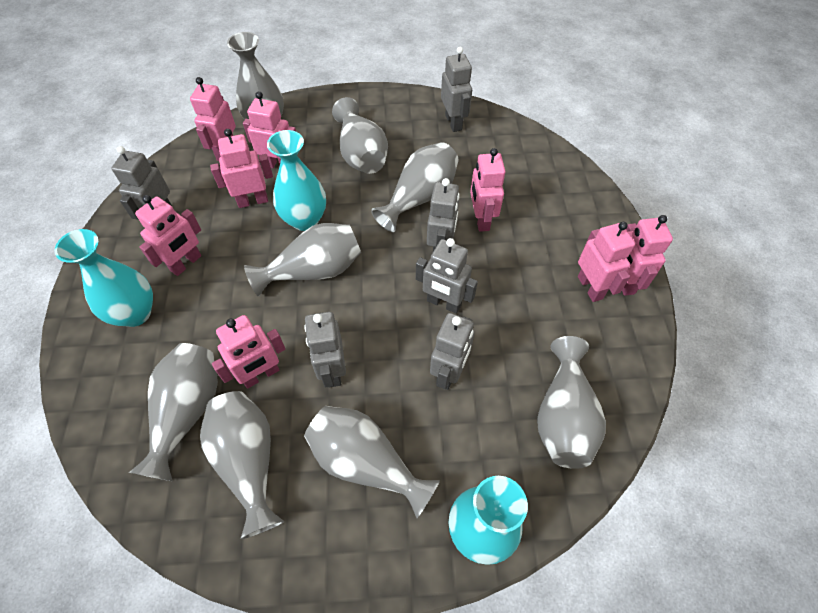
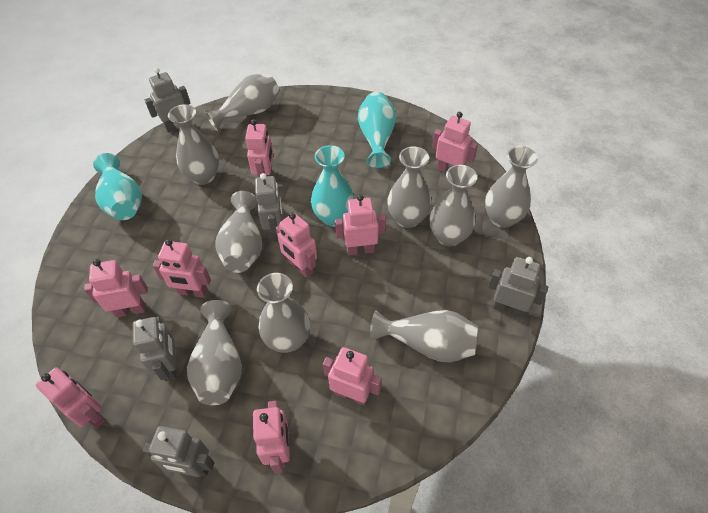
grey robot: [111,146,172,220] [304,312,346,388] [416,238,478,314] [427,178,460,251] [430,313,475,390] [441,47,472,132] = 6 -> [133,317,177,381] [143,426,215,477] [145,67,191,133] [255,173,283,240] [488,257,548,318] = 5
grey vase: [129,343,218,481] [200,391,284,539] [227,32,284,119] [244,223,361,297] [304,406,440,518] [332,97,388,174] [371,142,458,232] [537,336,606,469] = 8 -> [168,104,219,185] [187,300,242,405] [204,74,279,131] [216,191,262,273] [257,273,310,353] [370,310,478,362] [387,146,432,228] [430,165,477,246] [485,146,538,228] = 9
pink robot: [135,195,201,276] [190,77,236,161] [210,129,273,208] [212,315,285,389] [243,91,296,168] [470,148,506,232] [578,222,635,302] [622,215,673,296] = 8 -> [36,367,106,429] [84,259,148,318] [153,239,211,298] [245,119,273,177] [253,401,290,474] [276,213,317,278] [323,347,382,406] [335,194,386,255] [432,112,478,172] = 9

